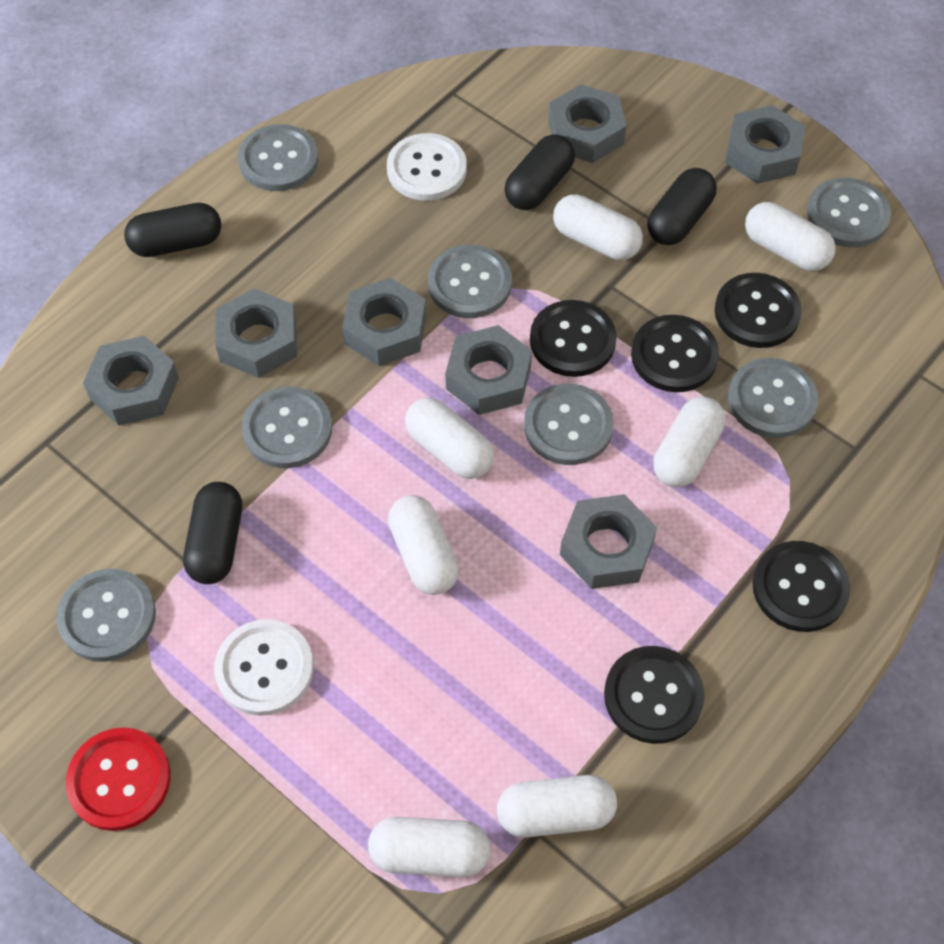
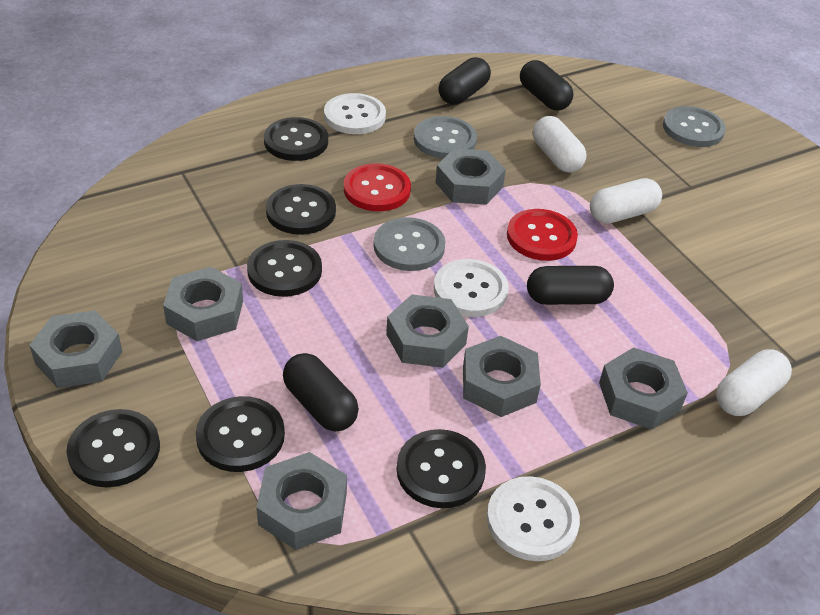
black button: [530,300,617,377] [604,646,705,744] [631,315,719,392] [714,273,802,348] [753,541,850,632] = 5 -> [66,409,160,487] [196,396,285,472] [247,240,322,297] [264,117,328,161] [266,184,336,235] [397,429,486,508] = 6
grey button: [56,569,156,662] [238,124,318,191] [242,387,332,468] [428,245,512,318] [524,384,614,465] [728,358,818,438] [807,178,891,247] = 7 -> [374,217,445,271] [414,116,477,159] [663,106,726,147] = 3
red button: [65,727,170,831] = 1 -> [344,163,411,211] [507,209,578,261] = 2
white button: [214,619,314,716] [387,133,467,201] = 2 -> [324,93,386,134] [434,259,509,317] [487,476,580,561] = 3
white capsule: [368,817,491,877] [388,495,459,595] [405,398,494,479] [497,775,617,838] [553,195,643,260] [653,397,725,487] [745,202,836,271] = 7 -> [533,116,586,173] [590,178,662,224] [716,349,792,416] = 3

